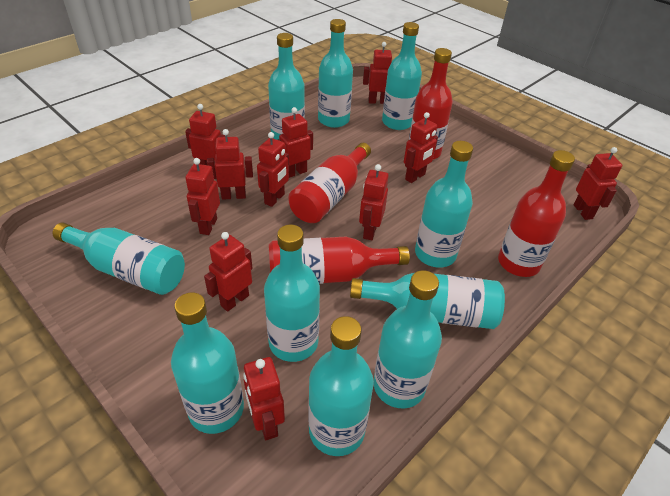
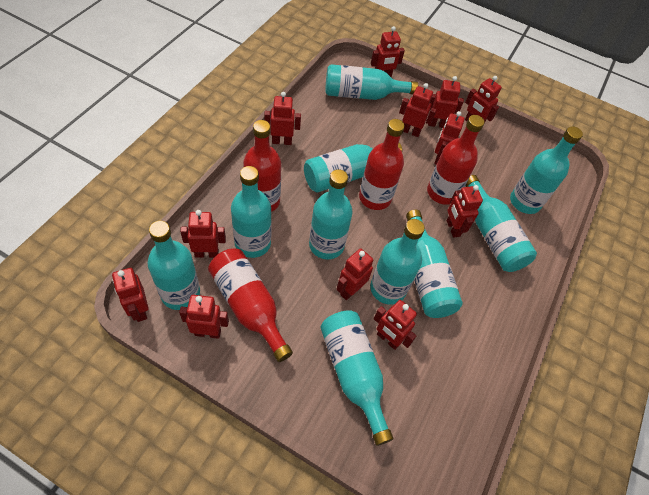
red robot: [185,104,225,165] [185,158,220,235] [204,232,253,312] [207,129,253,200] [243,357,285,440] [257,132,289,207] [278,107,313,178] [359,164,389,240] [363,42,392,104] [404,112,438,183] [574,147,622,220] = 11 -> [112,268,149,322] [179,295,229,339] [180,210,226,258] [264,92,301,145] [336,248,373,300] [371,26,405,77] [374,300,417,350] [399,83,437,137] [428,76,464,128] [434,111,465,165] [447,185,483,238] [465,76,502,126] = 12

